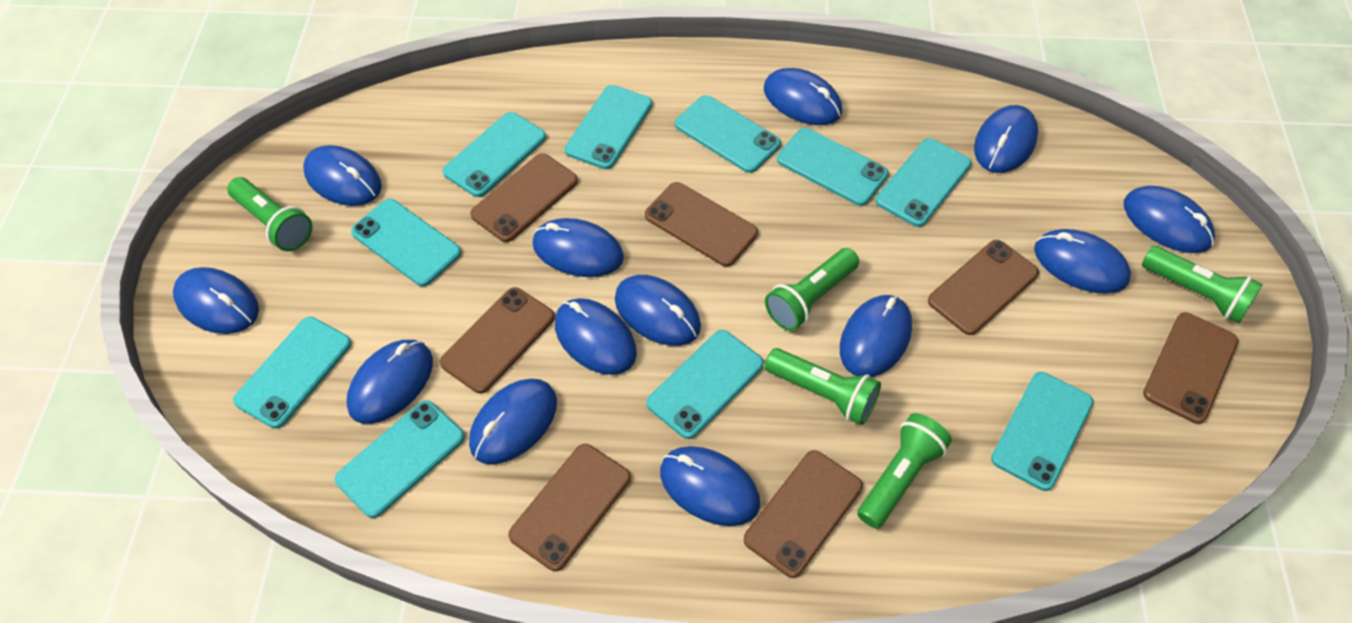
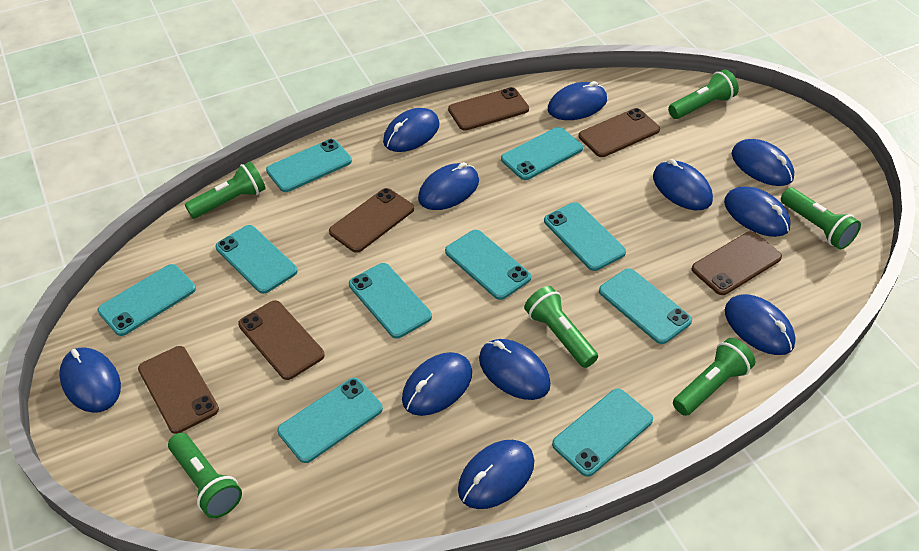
blue mouse: [173,267,259,334] [303,145,382,206] [346,340,433,424] [469,379,557,464] [533,218,624,277] [555,298,637,375] [615,275,701,346] [660,446,760,526] [764,68,842,125] [840,295,912,377] [974,105,1038,173] [1034,229,1131,293] [1124,186,1215,253] = 13 -> [59,347,121,413] [383,108,440,152] [402,352,472,416] [418,162,479,210] [458,440,534,509] [479,339,551,400] [548,81,607,120] [653,159,713,210] [724,186,791,237] [725,294,796,355] [732,139,794,186] = 11
brown phone: [440,287,555,394] [470,153,578,242] [508,444,631,571] [645,182,758,267] [744,450,863,578] [928,240,1039,335] [1143,312,1238,424] = 7 -> [138,346,219,434] [238,300,325,380] [329,188,414,253] [448,87,529,131] [579,108,660,157] [692,231,782,295] = 6
green flashlight: [227,177,312,251] [765,248,859,331] [765,348,881,425] [857,413,952,529] [1142,246,1263,323] = 5 -> [168,433,242,518] [185,162,266,219] [524,286,598,368] [668,70,739,119] [673,338,755,416] [781,188,861,249] = 6

